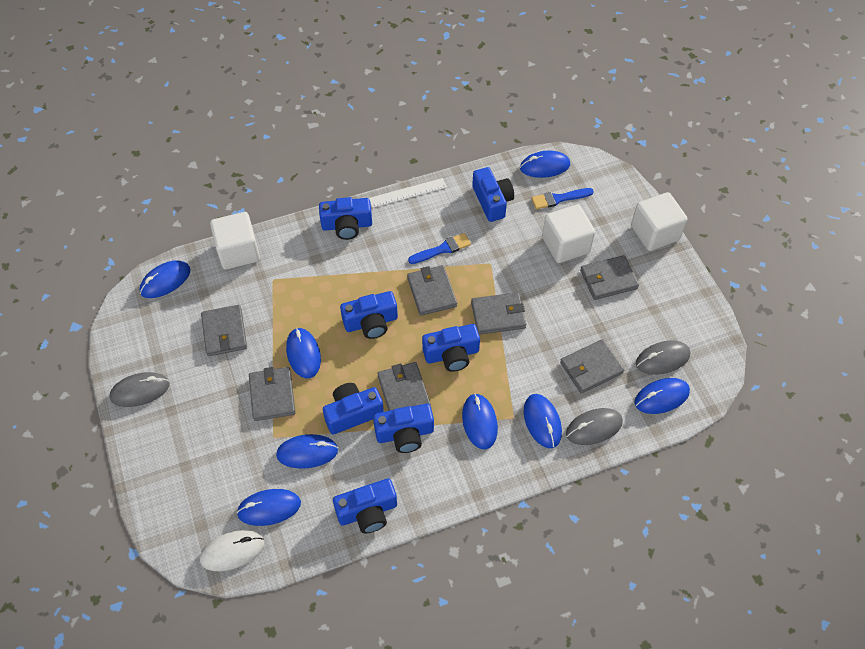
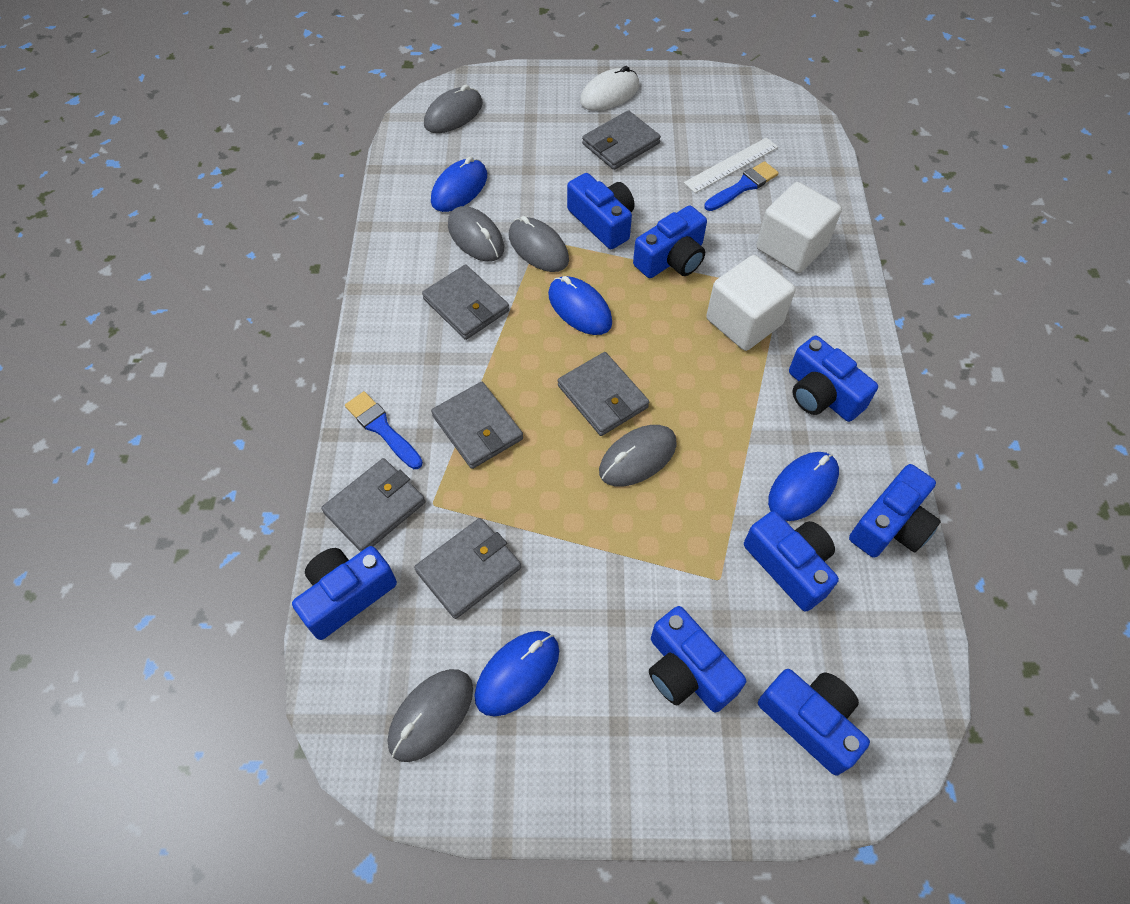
blue camera: [319,197,372,240] [323,383,384,435] [333,478,397,534] [340,291,398,339] [373,404,434,453] [422,324,480,372] [472,167,514,222] = 7 -> [292,546,397,640] [567,173,634,249] [633,205,707,278] [649,606,746,712] [744,511,839,612] [758,669,870,776] [789,336,878,422] [849,464,941,558] = 8
blue mouse: [140,260,191,298] [236,489,301,526] [276,434,338,469] [286,328,321,378] [462,393,498,449] [520,150,570,178] [524,394,562,448] [634,378,690,414] = 8 -> [431,157,487,212] [474,631,559,717] [548,276,612,335] [768,452,839,521] = 4
grey mouse: [110,372,170,407] [566,408,623,445] [636,340,690,375] = 3 -> [388,669,473,762] [424,85,483,133] [448,206,504,262] [509,216,569,272] [599,425,677,486] = 5
grey wallet: [201,305,247,356] [249,367,296,421] [377,362,431,411] [407,265,457,316] [471,292,526,335] [560,339,624,394] [580,255,639,300] = 7 -> [321,458,425,552] [414,518,521,619] [422,265,509,340] [431,382,523,469] [558,352,649,436] [582,110,661,170] = 6
white cube: [210,212,260,270] [542,204,595,263] [631,192,688,251] = 3 -> [706,255,795,351] [756,182,842,273] = 2

